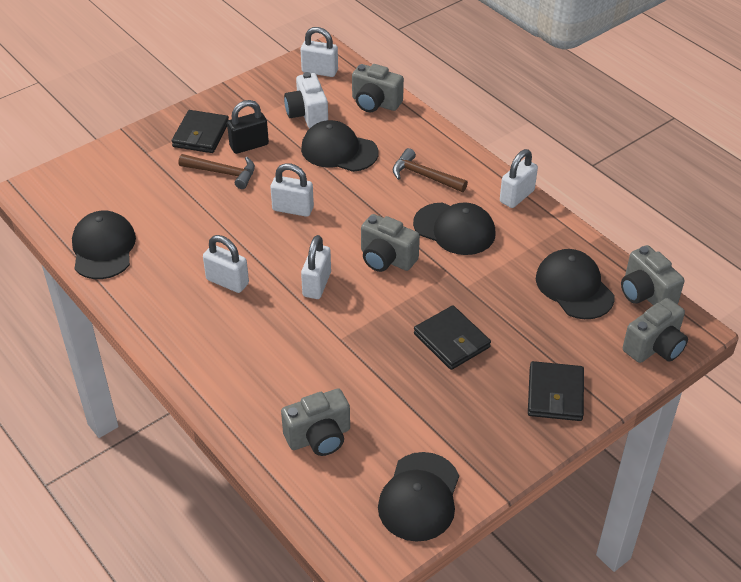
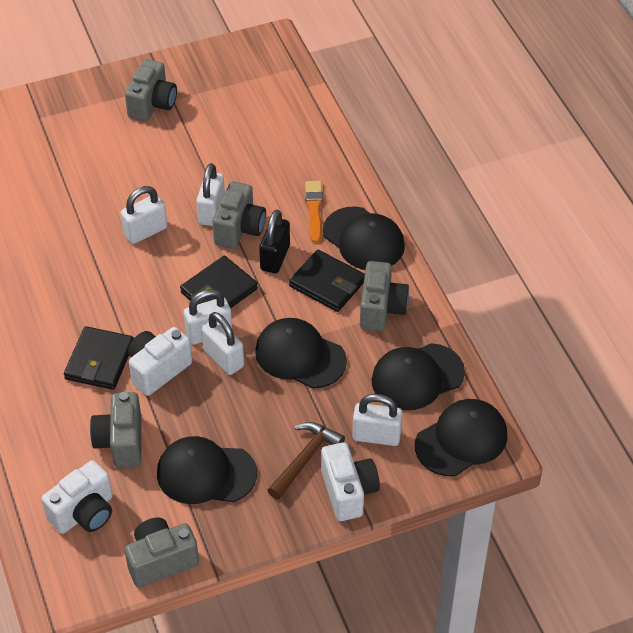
brown hammer: [179,154,255,189] [393,148,468,192] = 2 -> [268,422,345,500] = 1
orange brush: none = 0 -> [305,181,323,243] = 1
white camera: [284,72,328,129] = 1 -> [42,460,113,534] [128,327,192,396] [321,442,380,521] = 3

